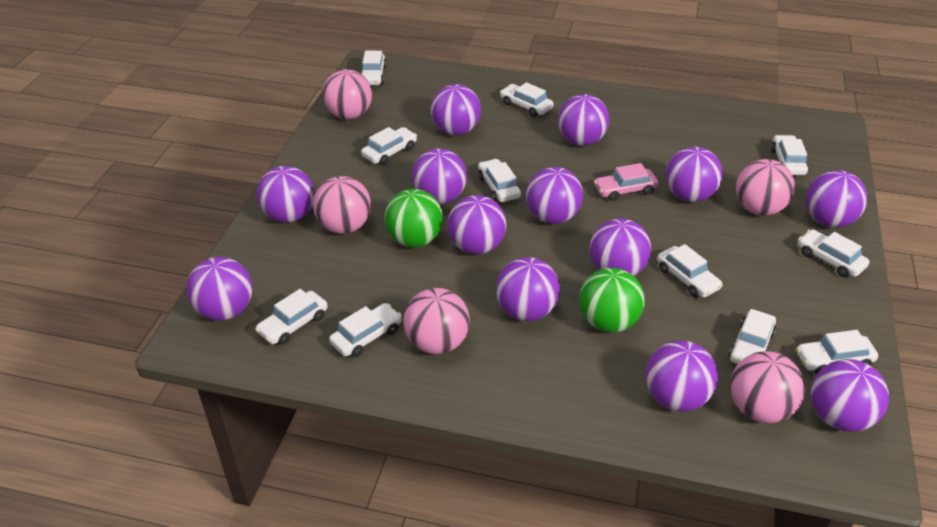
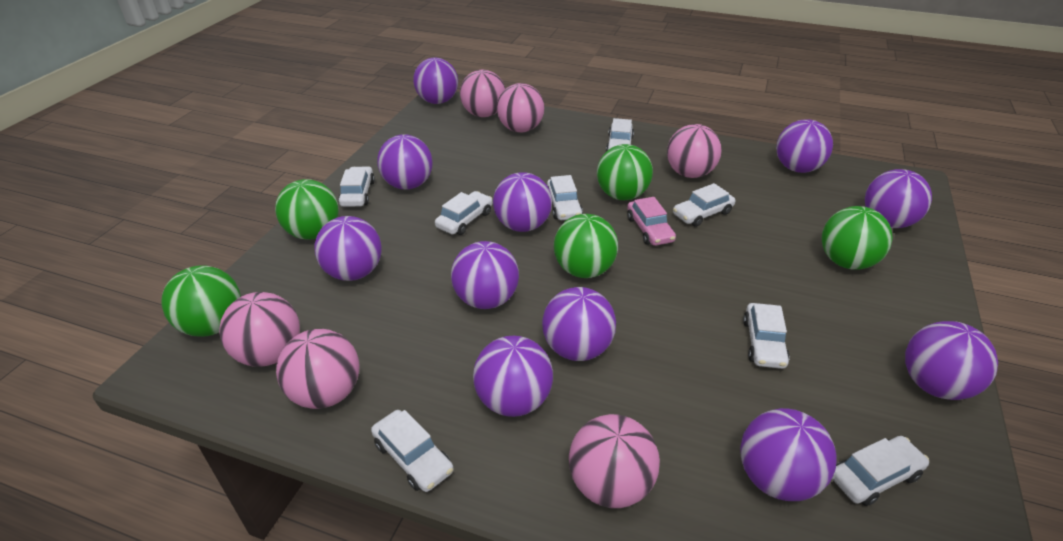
green ball: [385,189,443,247] [579,268,645,332] = 2 -> [161,265,241,337] [275,179,339,240] [554,214,618,278] [597,144,653,200] [822,206,893,270] = 5
pink ball: [313,176,371,234] [323,69,372,119] [403,288,470,354] [730,351,805,423] [736,159,795,215] = 5 -> [219,292,300,367] [276,329,359,409] [460,70,505,117] [497,83,544,133] [569,414,660,508] [667,124,722,178] = 6
purple ball: [186,257,253,321] [257,166,314,223] [412,148,467,204] [431,84,481,135] [448,195,506,254] [496,257,560,321] [526,167,583,224] [558,94,609,146] [589,218,651,276] [646,341,718,412] [666,147,723,202] [806,170,867,228] [811,359,889,432] = 13 -> [314,216,382,281] [377,134,433,190] [413,58,458,104] [451,241,519,309] [473,336,553,417] [493,172,552,232] [542,287,616,361] [740,408,837,501] [776,119,833,173] [865,169,932,228] [905,321,998,400] = 11
white car: [255,289,328,345] [329,303,402,357] [361,127,417,165] [362,51,387,85] [478,159,521,202] [500,82,553,117] [657,244,723,298] [729,309,776,364] [771,135,808,175] [797,330,878,374] [798,229,870,277] = 11 -> [338,166,375,207] [371,410,454,492] [435,191,493,235] [547,175,583,220] [606,118,634,151] [673,183,735,227] [743,303,790,369] [832,436,929,506] = 8

